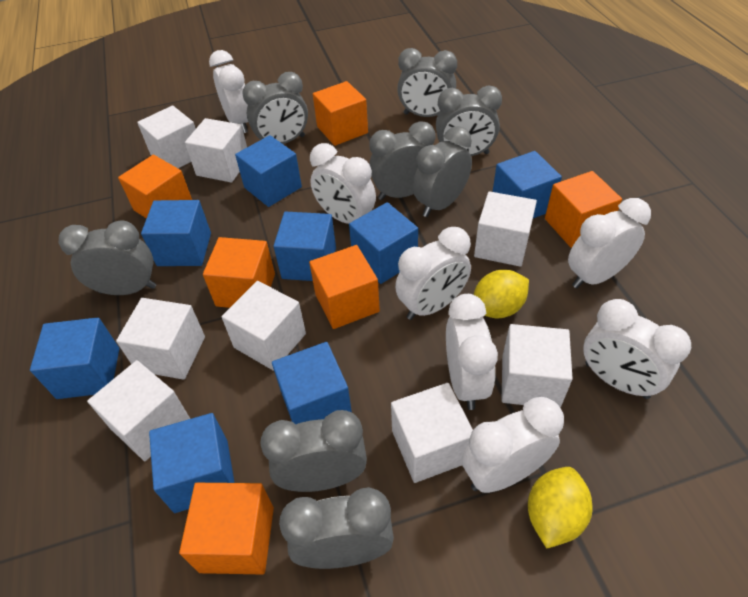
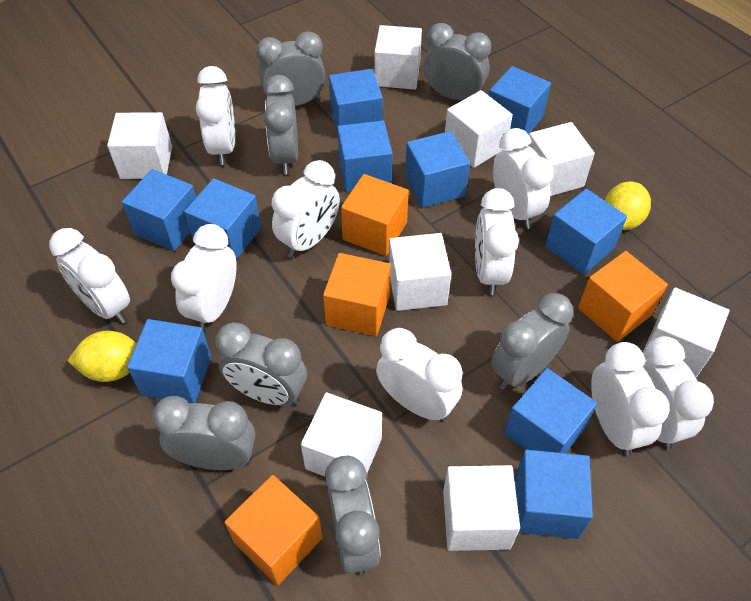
blue cube: [30,317,119,399] [141,200,211,266] [149,413,234,513] [235,135,302,207] [272,342,352,424] [274,211,336,281] [349,202,418,284] [493,151,562,218] = 8 -> [122,169,196,251] [127,319,212,403] [184,178,261,259] [329,69,383,133] [337,121,392,192] [405,131,470,208] [489,66,551,134] [504,368,597,453] [516,450,593,539] [545,189,627,275] = 10
grey clock: [59,220,156,295] [242,72,308,144] [260,410,367,492] [279,487,394,569] [369,121,436,200] [397,48,457,117] [413,126,472,217] [436,86,502,156] = 8 -> [152,396,255,470] [215,322,307,406] [256,31,326,106] [264,75,298,174] [325,456,381,575] [424,23,492,100] [491,293,573,390] = 7
orange cube: [118,155,192,219] [179,483,274,575] [203,237,275,308] [309,245,380,329] [313,81,368,146] [545,171,622,248] = 6 -> [225,475,323,585] [323,253,391,336] [341,174,409,256] [578,251,668,342] = 4
white clock: [209,50,248,133] [310,143,376,224] [395,227,471,320] [446,294,498,410] [462,397,564,493] [568,198,651,288] [583,299,691,399] = 7 -> [49,228,130,324] [171,224,237,331] [196,66,235,165] [272,160,340,258] [376,328,463,422] [475,188,519,295] [493,128,554,229] [591,342,670,456] [643,336,714,449] = 9

